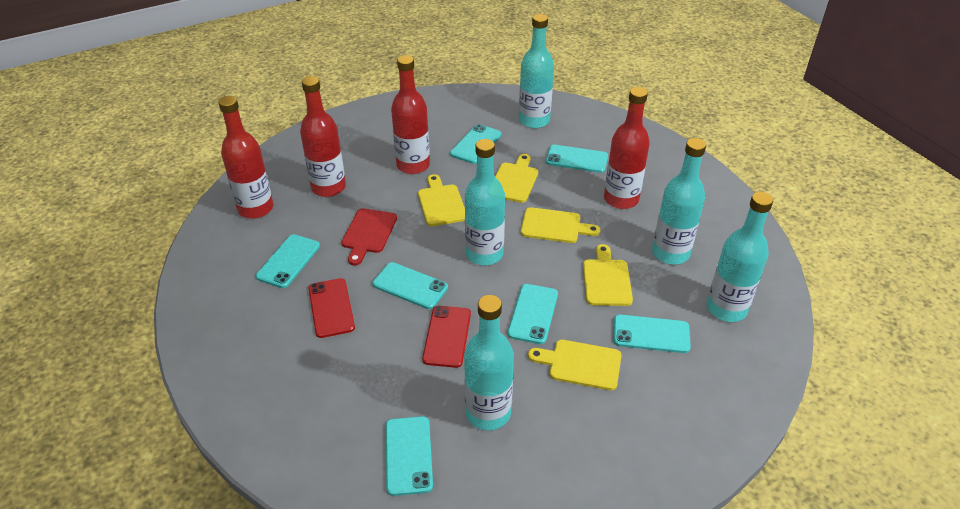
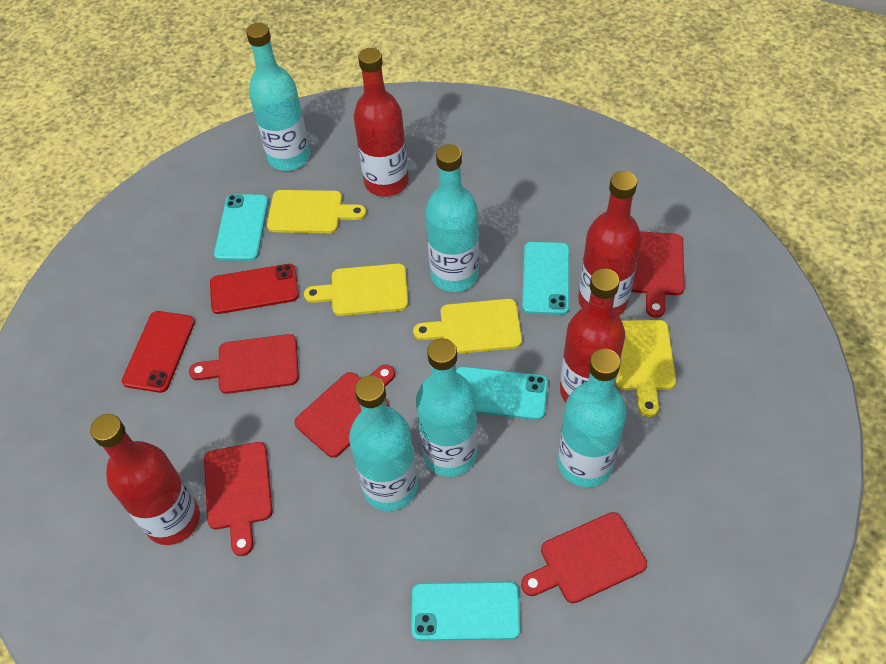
red cutting board: [341,208,397,265] = 1 -> [189,334,299,394] [204,442,273,556] [295,365,395,458] [521,512,647,603] [631,232,685,318] = 5
turquoise phone: [256,234,320,288] [372,262,448,309] [386,416,433,496] [450,124,502,164] [508,284,558,344] [546,145,608,173] [614,314,691,353] = 7 -> [214,194,269,261] [411,582,520,641] [456,366,548,420] [522,242,569,315] = 4
yellow cutting board: [418,174,465,226] [495,154,538,203] [521,207,600,243] [528,340,621,390] [583,244,633,306] = 5 -> [267,190,366,233] [304,263,408,316] [413,299,522,354] [615,320,676,417] = 4

